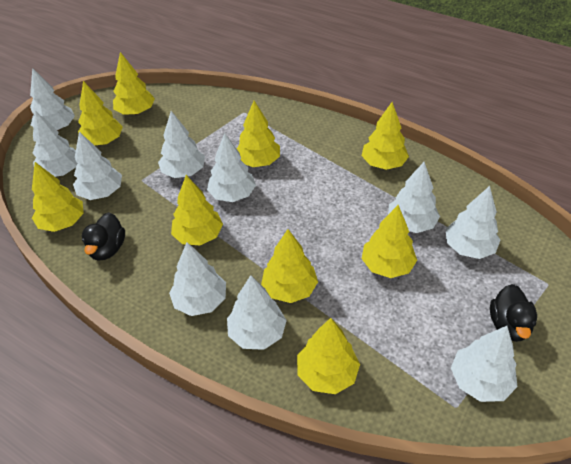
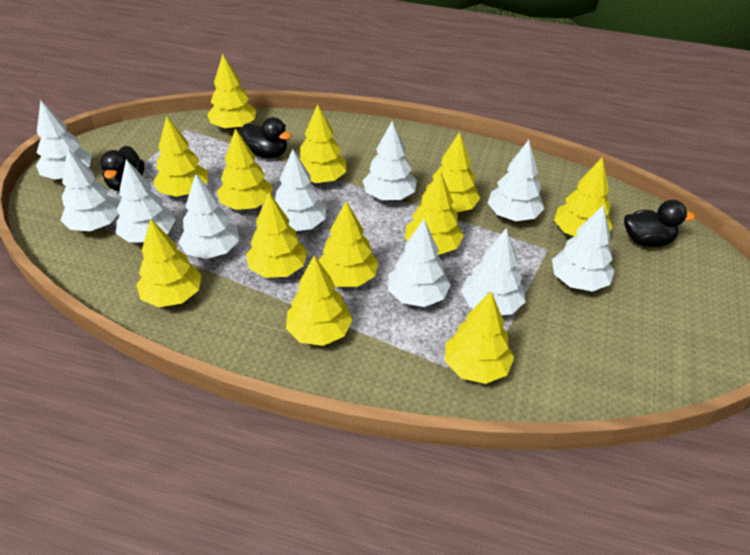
black duck: [82,212,125,261] [490,284,537,342] = 2 -> [100,146,144,191] [242,117,291,158] [624,200,695,247] = 3
yellow tree: [32,162,84,232] [78,81,123,146] [113,52,155,115] [171,175,223,245] [237,101,280,167] [261,229,318,303] [297,318,360,394] [361,102,409,170] [362,205,417,278] = 9 -> [136,218,202,307] [153,116,208,197] [207,54,256,130] [217,129,273,210] [246,192,307,278] [286,255,353,346] [299,104,347,183] [318,201,379,287] [405,171,464,255] [426,132,480,213] [445,291,515,384] [554,157,613,236] = 12

